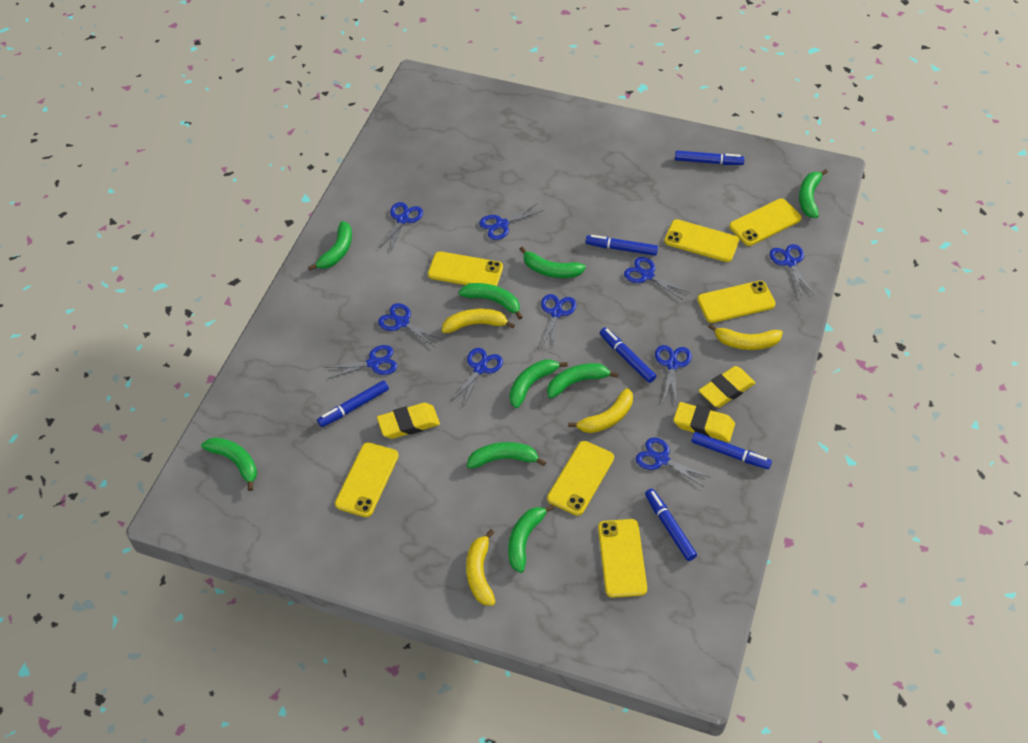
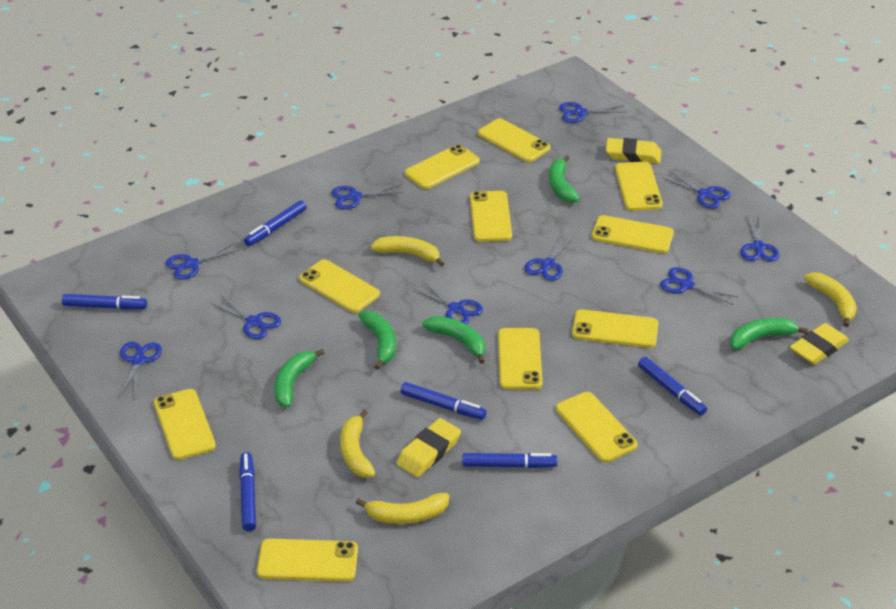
green banana: [201,437,257,491] [308,221,352,270] [459,283,523,320] [467,442,546,469] [508,504,555,573] [510,359,568,408] [520,246,586,278] [547,363,618,398] [799,169,828,218] = 9 -> [274,349,324,407] [359,311,396,370] [422,316,485,364] [549,155,580,203] [730,318,808,350] = 5
yellow phone: [335,442,399,517] [428,251,503,286] [547,441,614,516] [598,519,647,598] [664,219,739,262] [697,281,776,323] [729,199,802,246] = 7 -> [154,389,216,460] [257,538,358,582] [299,260,380,313] [405,144,480,189] [470,191,512,242] [478,118,551,162] [498,328,543,389] [556,392,638,462] [572,309,658,348] [592,215,674,253] [615,162,663,211] = 11

